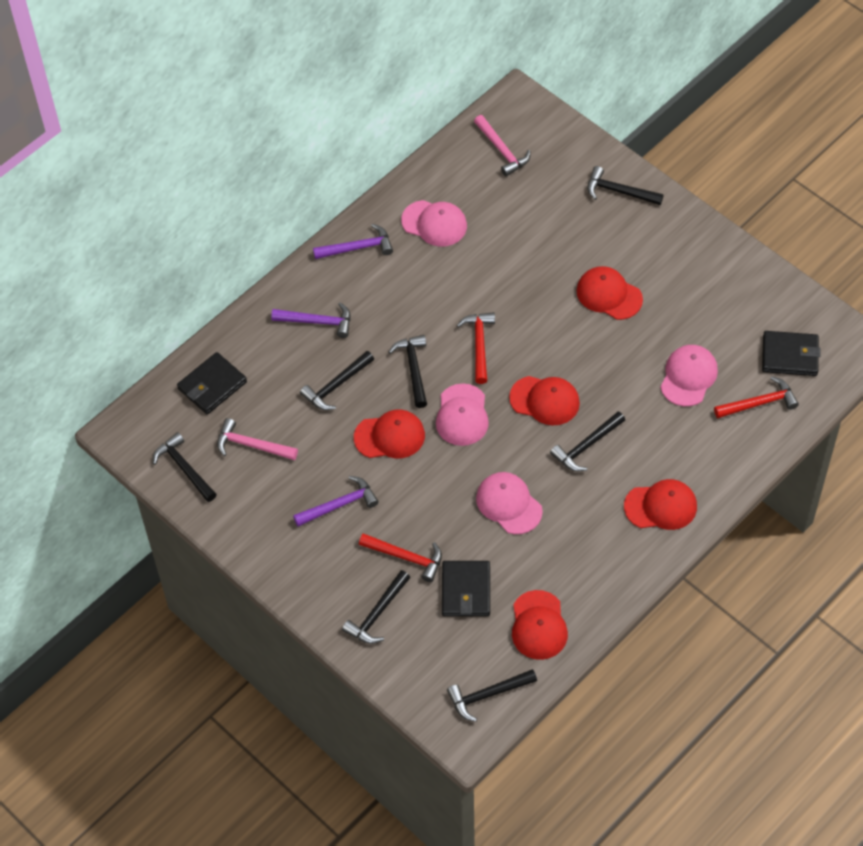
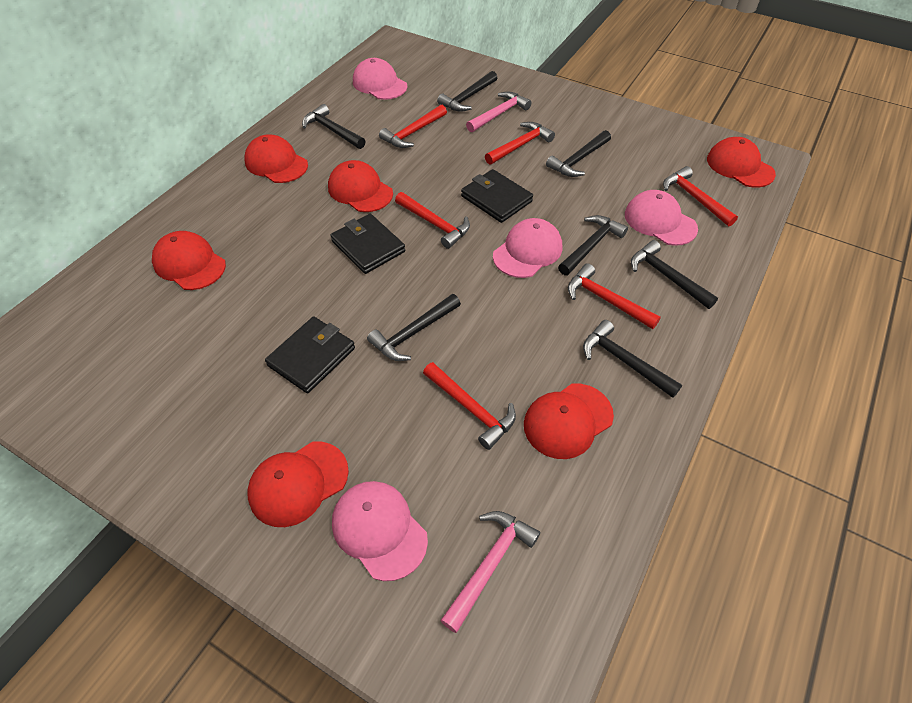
purple hammer: [271,302,351,338] [293,476,379,527] [313,224,393,259] = 3 -> none = 0
red cap: [354,410,425,458] [509,376,580,425] [512,590,568,660] [577,266,643,320] [624,479,697,530] = 5 -> [152,231,226,290] [244,134,308,183] [247,442,349,527] [328,160,393,212] [524,384,614,459] [707,137,776,188] = 6
red hammer: [359,533,442,582] [457,312,495,384] [714,376,799,418] = 3 -> [379,105,447,148] [395,192,470,249] [423,362,516,450] [485,122,555,165] [568,263,661,329] [663,166,738,227] = 6

